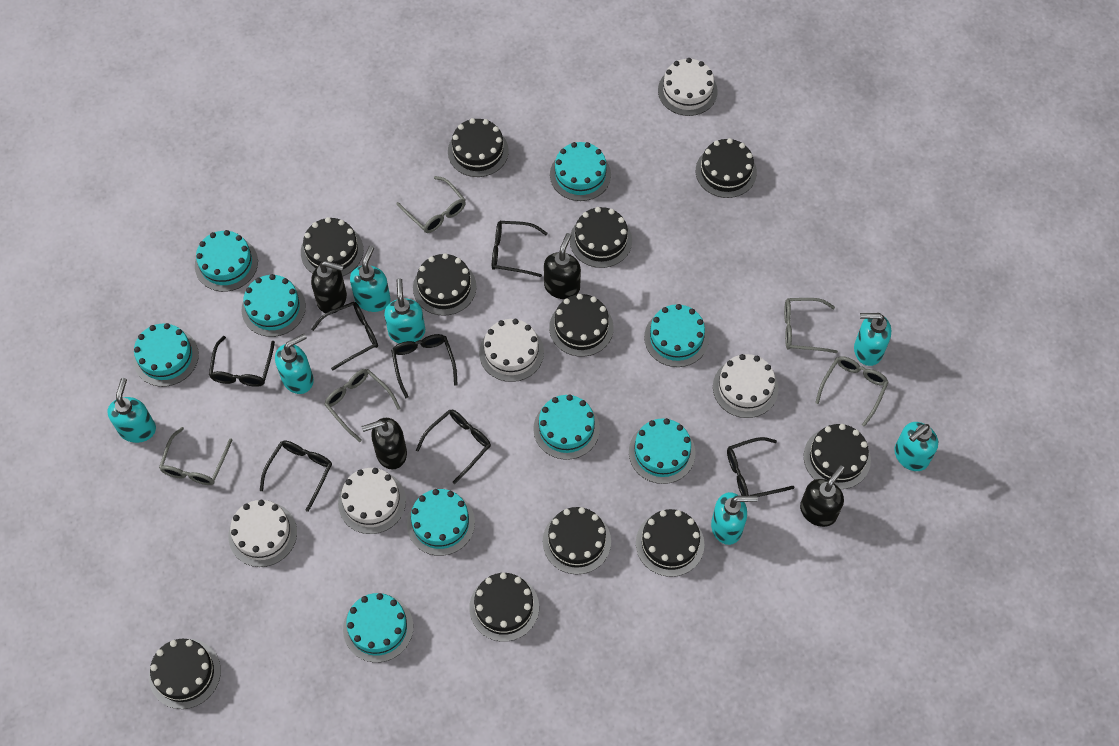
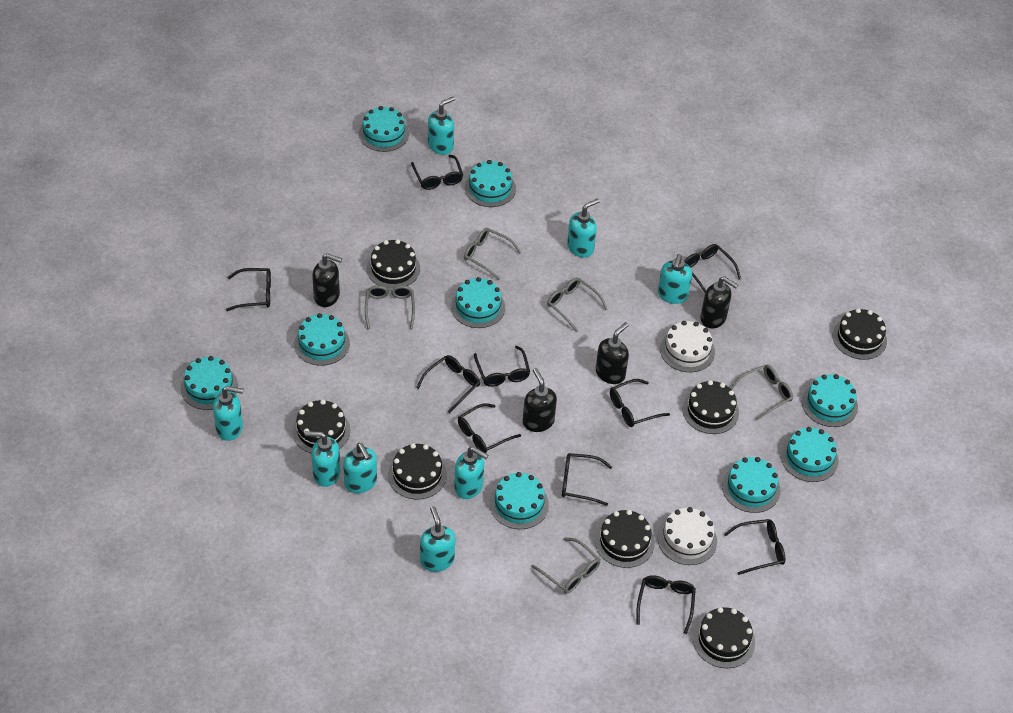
black cake: [149,639,221,709] [301,217,364,276] [413,253,477,316] [448,118,509,177] [469,573,539,642] [543,507,611,574] [549,294,614,357] [570,207,632,268] [636,509,704,577] [696,138,757,198] [804,424,871,489] = 11 -> [292,400,350,453] [367,239,420,288] [388,443,447,500] [595,510,655,568] [683,380,739,434] [693,607,755,668] [833,308,887,360] = 7
black glasses: [209,336,275,387] [260,441,332,512] [311,302,378,370] [391,334,458,398] [416,410,491,484] [492,221,548,277] [727,437,795,497] = 7 -> [226,268,271,311] [411,155,463,190] [416,355,480,413] [458,403,521,453] [474,346,530,387] [562,453,612,506] [610,379,670,427] [636,575,696,634] [684,244,741,293] [724,519,785,575] = 10
turquoise soap dispenser: [107,378,156,443] [275,334,314,394] [350,246,391,312] [384,278,425,343] [711,492,758,545] [854,313,891,366] [894,422,938,471] = 7 -> [213,386,244,441] [305,431,341,487] [343,443,377,493] [420,506,455,572] [428,96,455,155] [454,447,488,499] [567,198,600,258] [658,254,692,304] = 8
white cake: [228,500,297,567] [338,468,406,534] [479,319,544,382] [658,58,718,116] [713,354,778,418] = 5 -> [658,507,717,565] [660,321,715,372] = 2

